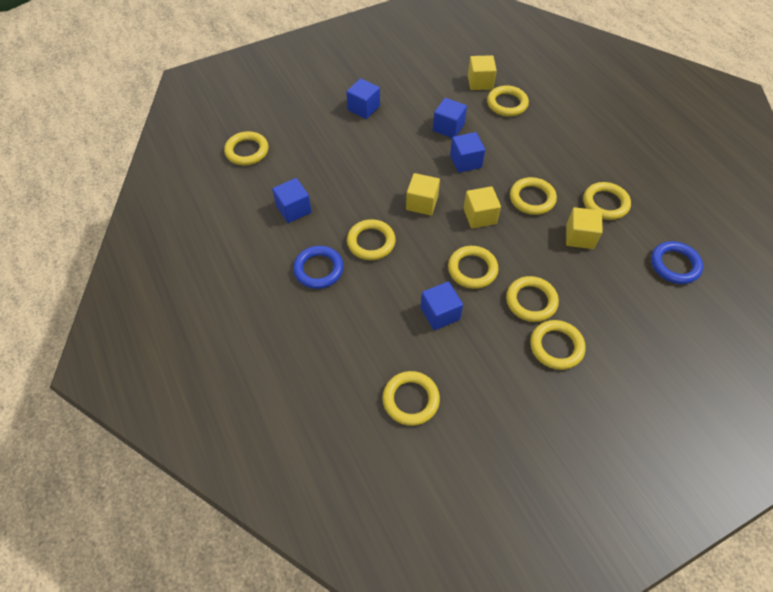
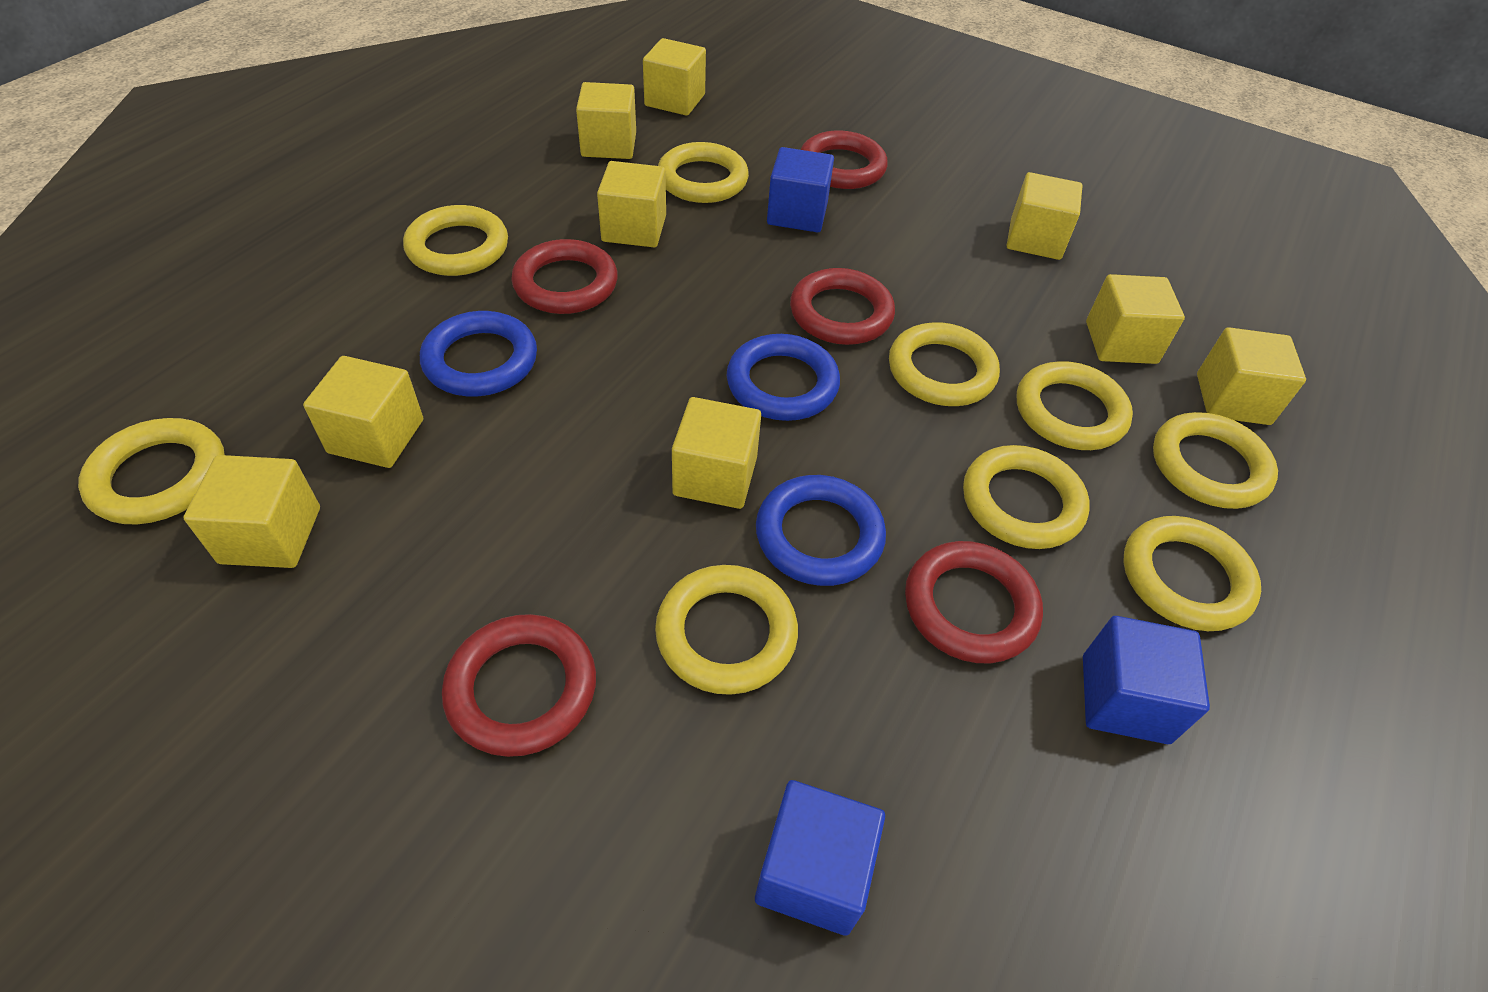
blue cube: [272,178,312,223] [346,78,380,119] [421,282,463,330] [433,98,467,138] [450,132,485,173] = 5 -> [755,780,885,936] [767,147,834,232] [1083,616,1210,744] = 3
blue ring: [293,246,344,289] [651,241,703,284] = 2 -> [420,311,537,396] [727,334,840,421] [756,475,886,586] = 3
red ring: none = 0 -> [442,614,596,757] [511,239,618,314] [790,268,895,345] [801,131,888,189] [905,541,1043,663] = 5
yellow cube: [406,173,440,215] [463,186,501,229] [468,55,497,90] [566,207,603,249] = 4 -> [183,455,320,568] [303,356,423,468] [576,82,636,159] [597,161,666,247] [643,38,706,116] [672,397,761,509] [1007,172,1082,260] [1086,274,1185,364] [1197,327,1306,425] = 9

